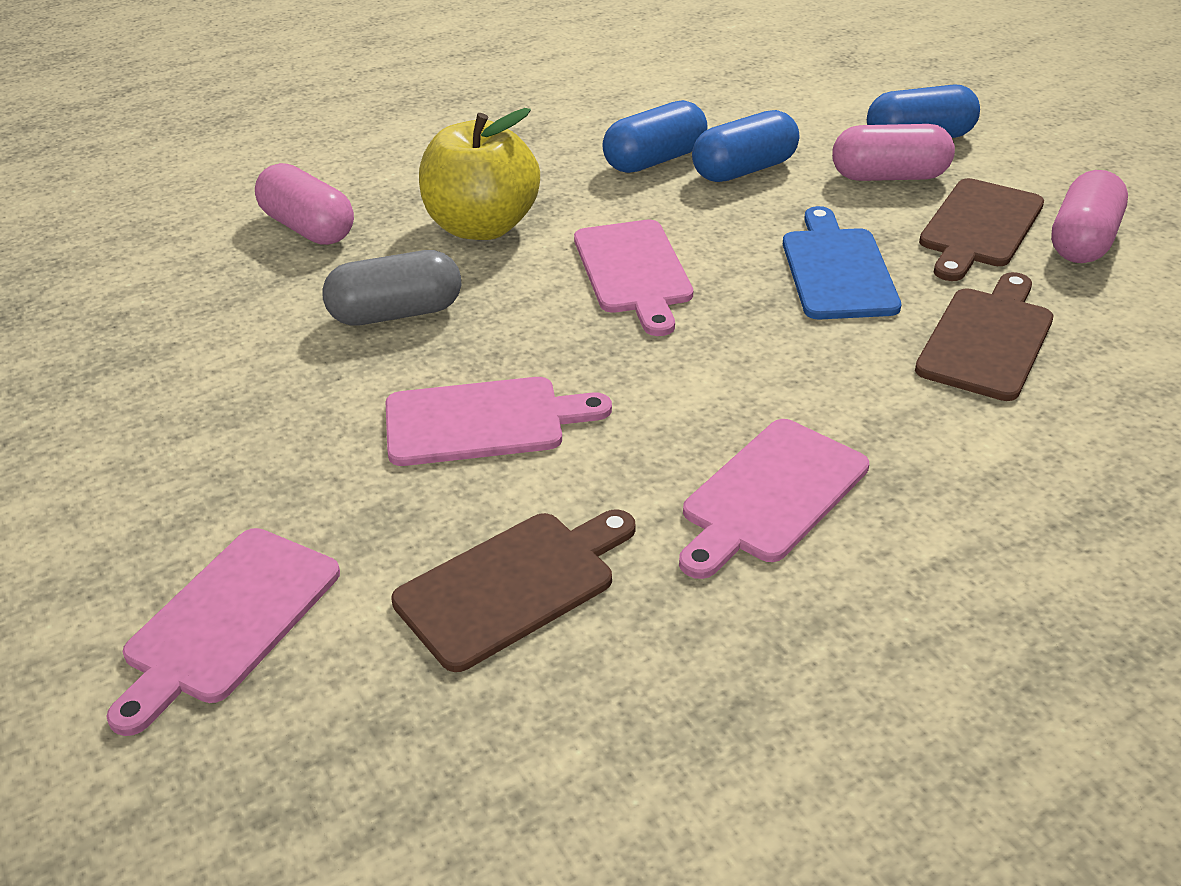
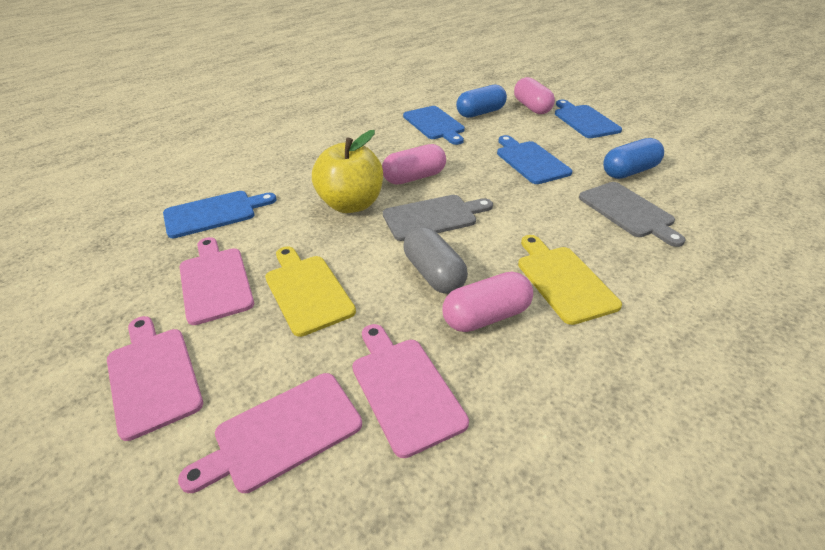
blue capsule: [602,100,707,173] [692,110,799,182] [867,85,980,138] = 3 -> [456,85,507,118] [603,138,664,179] = 2
blue cutting board: [783,206,901,319] = 1 -> [163,191,277,238] [403,106,465,145] [497,135,572,184] [555,100,622,138] = 4
brown cutting board: [391,509,636,672] [915,272,1053,401] [919,178,1044,281] = 3 -> none = 0
grey cutting board: none = 0 -> [383,195,493,241] [579,182,686,247] = 2
yellow cutting board: none = 0 -> [265,246,356,337] [518,235,622,325] = 2

